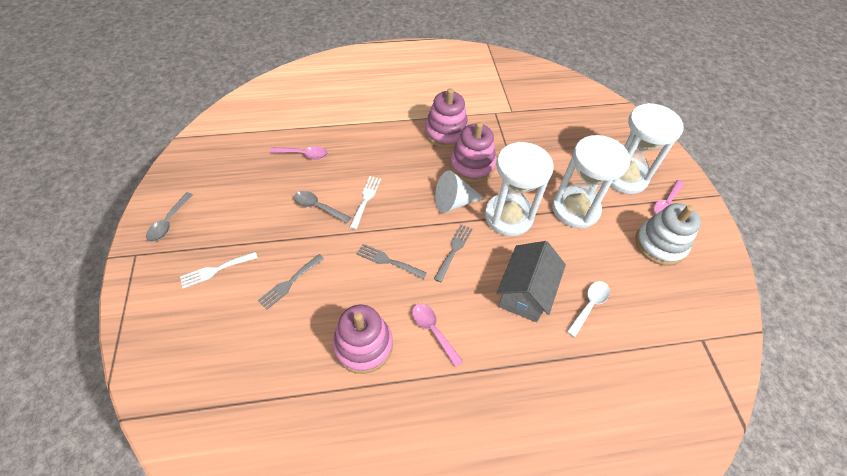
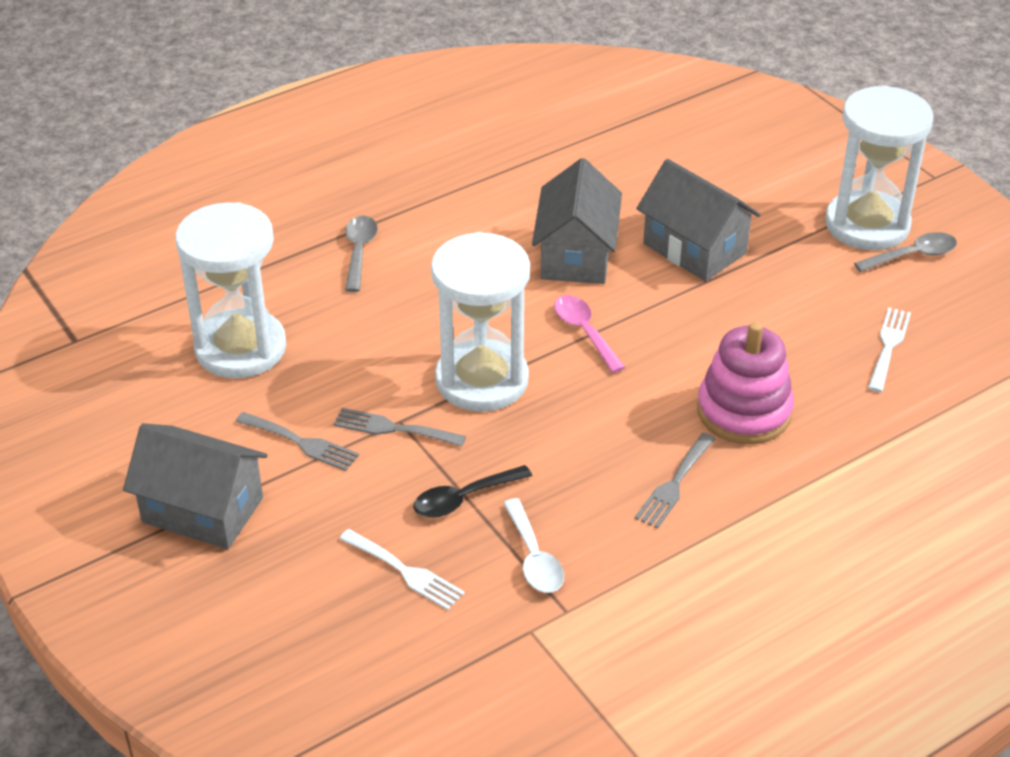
black spoon: none = 0 -> [413,465,532,518] = 1
grey house: [497,241,566,322] = 1 -> [123,423,268,549] [532,158,622,284] [636,159,761,281] = 3
pink spoon: [270,146,328,159] [412,304,463,367] [654,180,684,214] = 3 -> [554,295,625,373] = 1
pink stacking toy: [333,305,393,374] [425,88,468,148] [450,122,496,182] = 3 -> [697,322,794,444] = 1
white cone: [435,170,484,213] = 1 -> none = 0
white stacking toy: [636,203,701,266] = 1 -> none = 0

